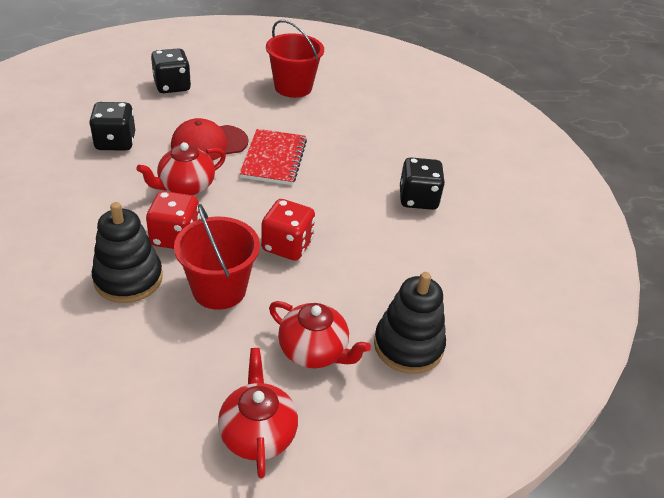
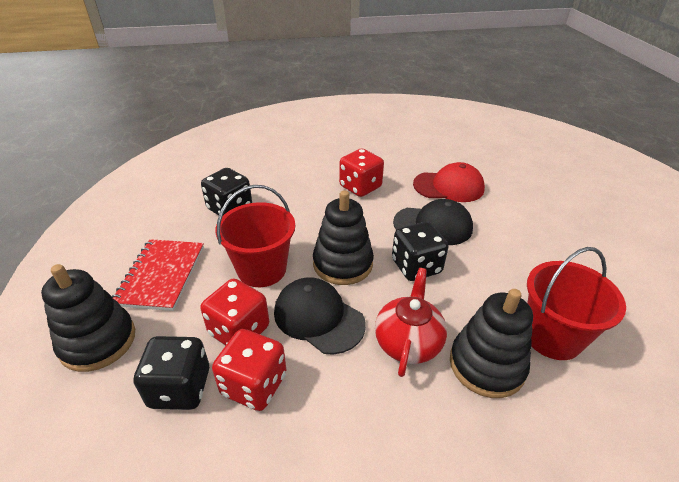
black cap: none = 0 -> [274,277,366,355] [393,199,473,245] = 2
black stacking toy: [92,202,163,303] [374,272,446,374] = 2 -> [41,264,135,372] [313,190,374,285] [450,289,533,398] = 3
red dice: [146,191,200,249] [261,199,315,261] = 2 -> [200,279,269,345] [212,329,286,411] [339,149,384,197] = 3
red teapot: [137,142,226,195] [218,348,298,479] [269,301,371,368] = 3 -> [375,268,447,377] = 1

